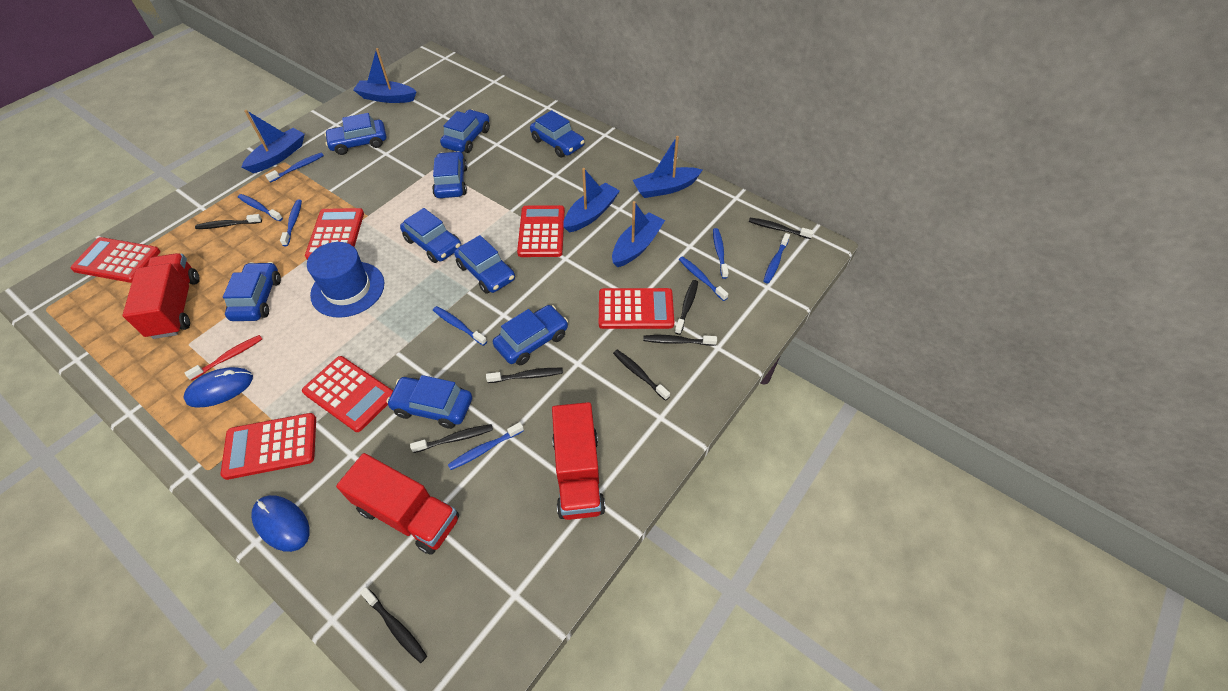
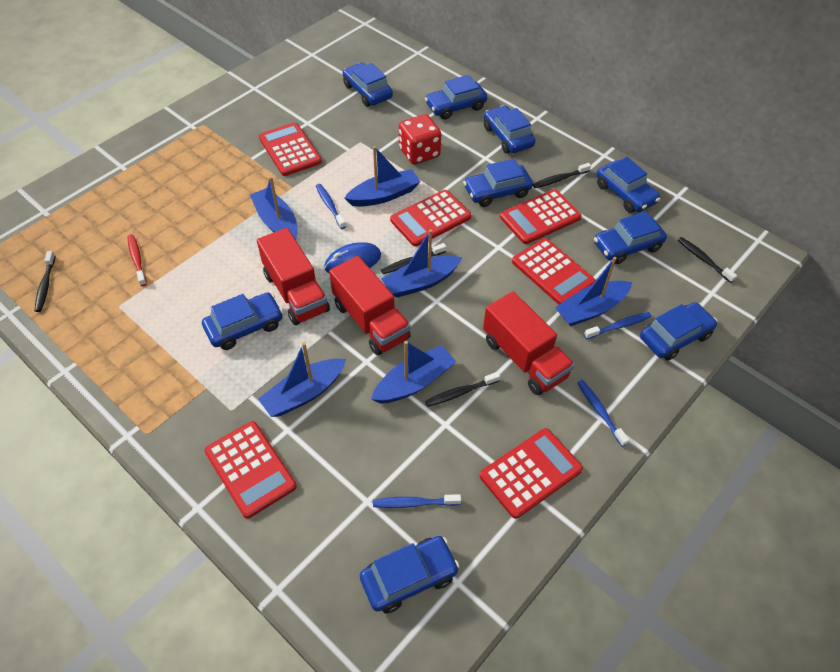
black toothbrush: [195,214,262,229] [360,587,427,663] [410,424,493,453] [486,368,563,383] [613,350,670,401] [643,335,717,346] [675,280,698,335] [749,218,814,239] = 8 -> [35,251,56,312] [381,243,446,274] [425,372,500,407] [533,163,591,188] [678,237,737,283] = 5
blue boat: [242,110,305,173] [353,48,417,103] [563,168,620,233] [612,201,665,267] [633,136,702,198] = 5 -> [250,176,298,240] [258,342,346,417] [345,146,420,207] [371,341,456,403] [381,229,462,298] [555,257,632,326] = 6
blue hat: [307,242,385,318] = 1 -> none = 0
blue mouse: [184,367,253,407] [251,495,310,552] = 2 -> [324,242,381,273] = 1
blue toothbrush: [238,194,283,221] [265,153,324,183] [280,200,302,246] [433,306,487,346] [448,422,524,470] [679,256,728,301] [713,228,729,279] [763,233,790,284] = 8 -> [316,184,346,229] [373,494,461,508] [577,380,629,447] [584,312,652,339] = 4
red dice: none = 0 -> [399,114,441,164] = 1

